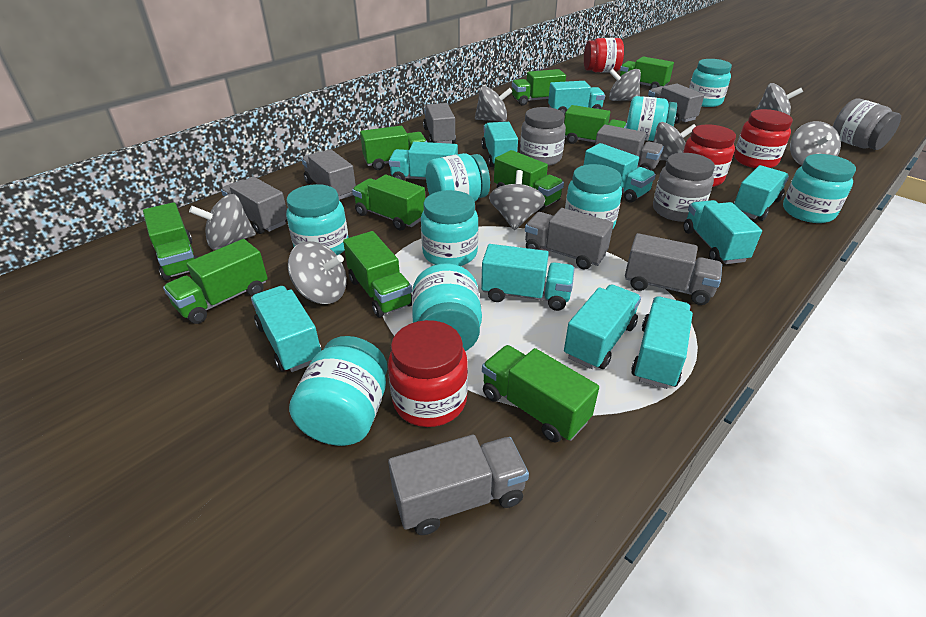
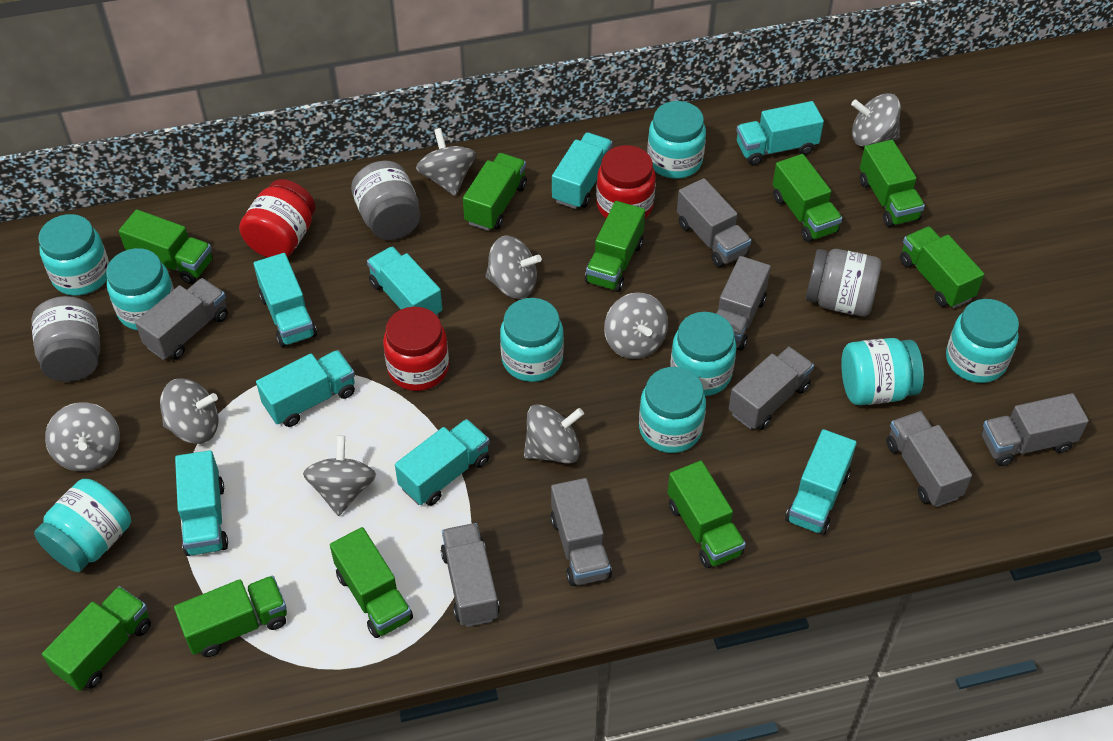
red jar: [388,320,468,427] [584,38,624,73] [683,124,736,187] [734,109,793,168] = 4 -> [239,179,316,258] [383,307,449,391] [596,145,656,218] = 3
turquoise truck: [251,286,322,372] [389,142,458,181] [481,122,518,167] [481,244,575,311] [548,81,605,116] [564,284,641,369] [584,143,656,203] [631,296,693,389] [684,200,762,264] [733,165,789,221] = 10 -> [175,450,228,556] [254,253,317,347] [256,350,355,427] [367,246,442,316] [395,419,490,506] [552,133,613,209] [736,101,824,165] [785,429,857,535] = 8

